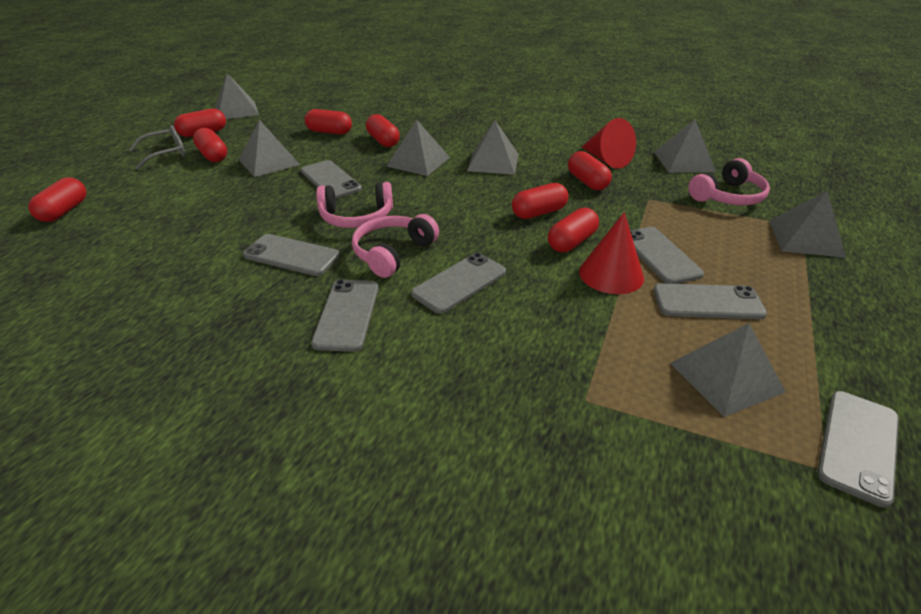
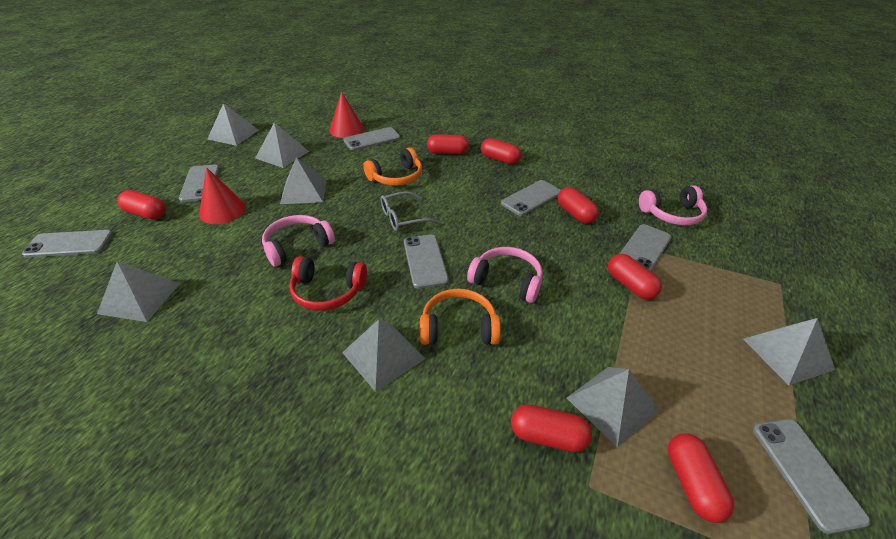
orange headphones: none = 0 -> [363,148,422,186] [420,289,501,345] = 2
red capsule: [28,177,86,222] [174,108,226,137] [193,128,227,162] [305,109,352,135] [366,114,400,147] [512,183,568,219] [548,208,599,252] [568,151,612,190] = 8 -> [117,190,166,219] [427,134,469,154] [481,138,521,164] [511,404,592,452] [558,187,599,224] [608,254,662,299] [668,433,734,523] = 7
red headphones: none = 0 -> [290,256,367,310] = 1

